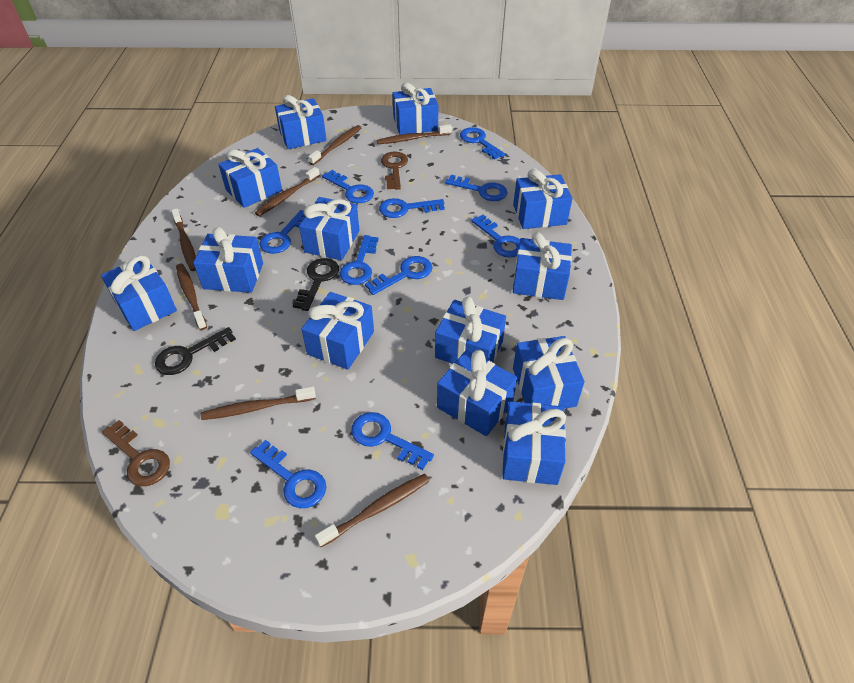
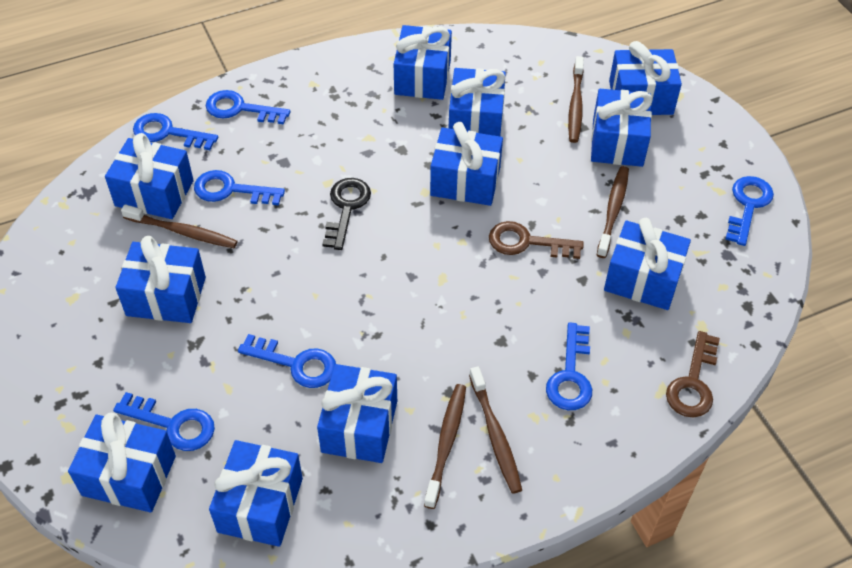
black key: [155,327,236,375] [293,258,339,311] = 2 -> [322,178,371,250] = 1
blue gift: [101,255,177,331] [193,227,263,293] [218,148,282,208] [275,95,327,149] [299,197,359,260] [301,292,374,370] [392,82,439,135] [435,297,506,364] [437,350,517,436] [502,401,566,485] [513,169,573,229] [513,232,572,300] [513,336,584,409] = 13 -> [68,413,176,513] [105,133,194,219] [116,236,206,323] [209,440,303,547] [317,364,397,463] [394,25,452,100] [430,122,503,206] [449,68,506,136] [591,89,653,167] [604,218,691,310] [609,41,682,115] = 11
blue key: [250,440,326,508] [259,210,305,254] [322,170,374,203] [339,235,379,285] [351,412,434,470] [365,256,433,295] [379,198,445,218] [445,175,508,201] [460,127,505,160] [471,215,520,258] = 10 -> [113,392,215,451] [133,113,218,150] [194,170,285,205] [206,90,290,125] [238,334,336,388] [546,322,592,410] [726,176,774,246] = 7
brown toothbrush: [171,208,196,271] [176,264,207,330] [201,386,316,420] [255,167,320,216] [308,125,362,165] [315,474,430,547] [377,124,452,144] = 7 -> [121,204,238,248] [424,384,466,509] [469,366,522,494] [568,56,584,143] [597,166,629,258] = 5

